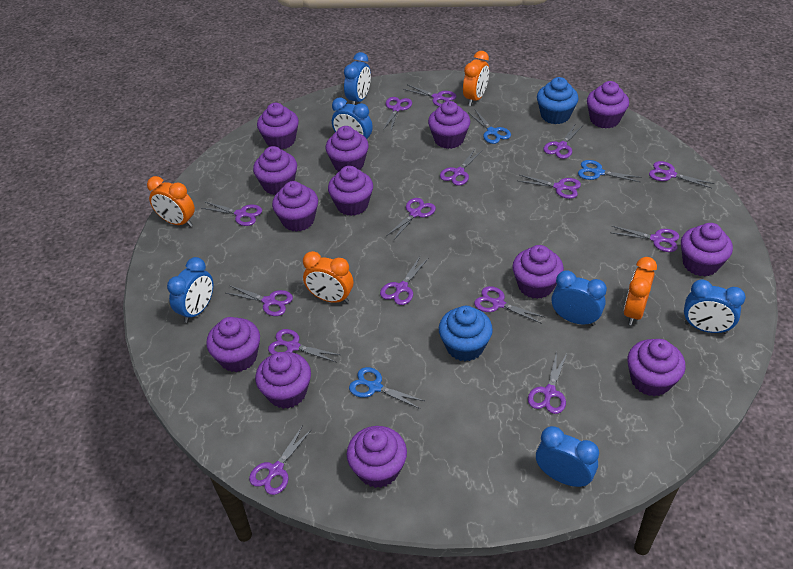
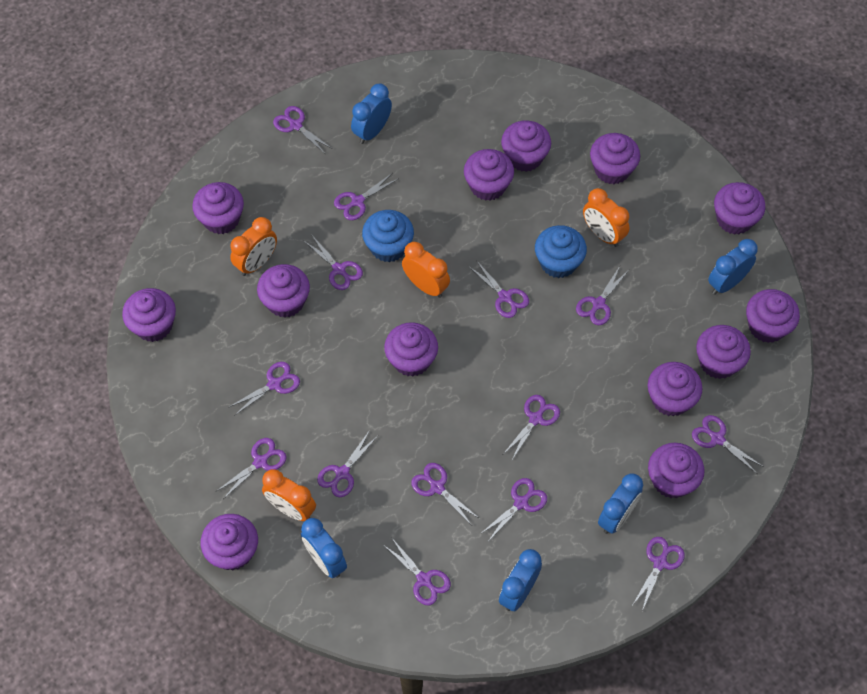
blue clock: [167,257,213,323] [332,98,373,139] [344,52,371,105] [536,426,599,488] [552,270,607,326] [684,279,746,334] = 6 -> [301,518,347,578] [351,84,392,144] [499,549,542,611] [598,473,643,534] [708,239,757,295] = 5
blue scissors: [349,367,424,409] [469,110,511,144] [578,160,642,182] = 3 -> none = 0
purple scissors: [202,202,262,226] [226,285,293,316] [249,425,312,495] [268,329,340,363] [380,256,429,305] [383,97,412,130] [386,198,436,241] [403,85,456,107] [440,148,483,186] [474,286,546,324] [519,175,581,199] [528,352,567,414] [543,123,582,159] [612,226,679,252] [649,161,714,188] = 15 -> [217,438,287,499] [228,362,300,416] [273,106,332,153] [303,234,363,290] [317,430,378,497] [334,173,399,220] [385,537,451,606] [411,463,480,524] [468,260,529,318] [480,478,547,540] [503,395,560,460] [576,266,629,325] [633,537,685,611] [692,415,764,473] = 14

